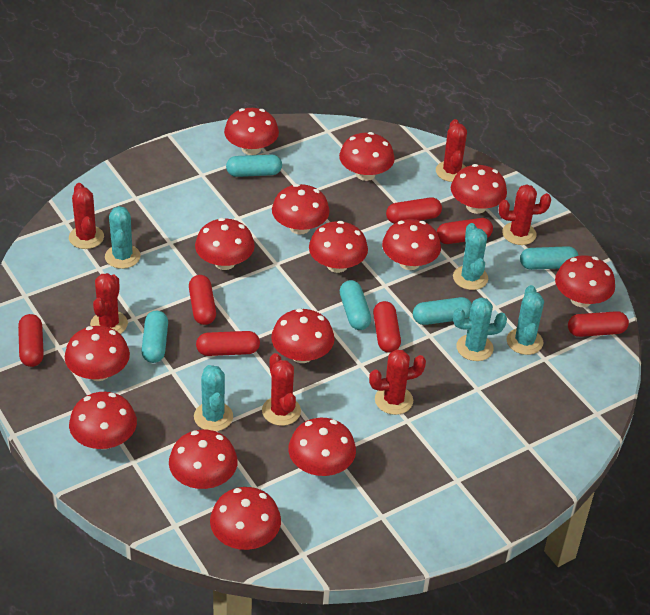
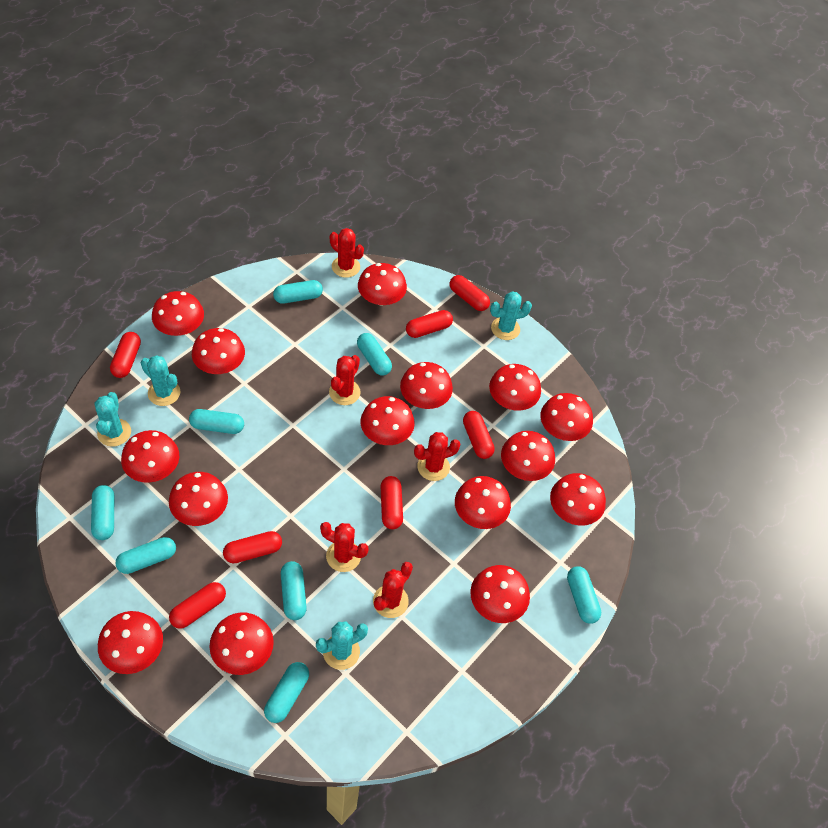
red cactus: [69,183,104,249] [90,273,128,334] [262,353,301,426] [369,349,426,415] [436,119,467,182] [499,184,551,245] = 6 -> [320,522,369,572] [329,355,361,405] [330,228,364,278] [373,562,413,618] [414,432,460,481] = 5
red mushroom: [65,326,130,381] [69,392,137,449] [169,430,238,489] [195,218,255,270] [210,487,281,550] [224,108,279,155] [271,308,335,363] [272,184,330,235] [288,418,356,476] [309,221,368,273] [339,132,395,181] [382,219,441,270] [451,164,507,214] [555,255,615,307] = 14 -> [98,611,163,674] [121,430,179,483] [152,291,204,336] [169,472,228,526] [192,328,245,374] [209,612,274,675] [358,263,407,306] [360,396,415,445] [400,362,453,409] [455,476,511,529] [470,565,530,623] [489,364,541,410] [501,431,555,481] [541,393,593,441] [550,473,606,526] = 15
turquoise cactus: [105,206,141,269] [194,365,233,431] [453,223,488,290] [453,297,507,361] [506,285,544,355] = 5 -> [94,392,131,447] [141,355,180,406] [316,621,368,670] [490,292,532,340] = 4
turquoise capsule: [141,311,168,363] [226,155,282,177] [340,280,371,330] [413,297,472,325] [520,246,579,270] = 5 -> [91,485,114,540] [115,537,176,574] [189,409,244,434] [264,662,309,723] [273,280,323,304] [281,561,307,620] [357,333,392,375] [567,566,601,624] = 8

